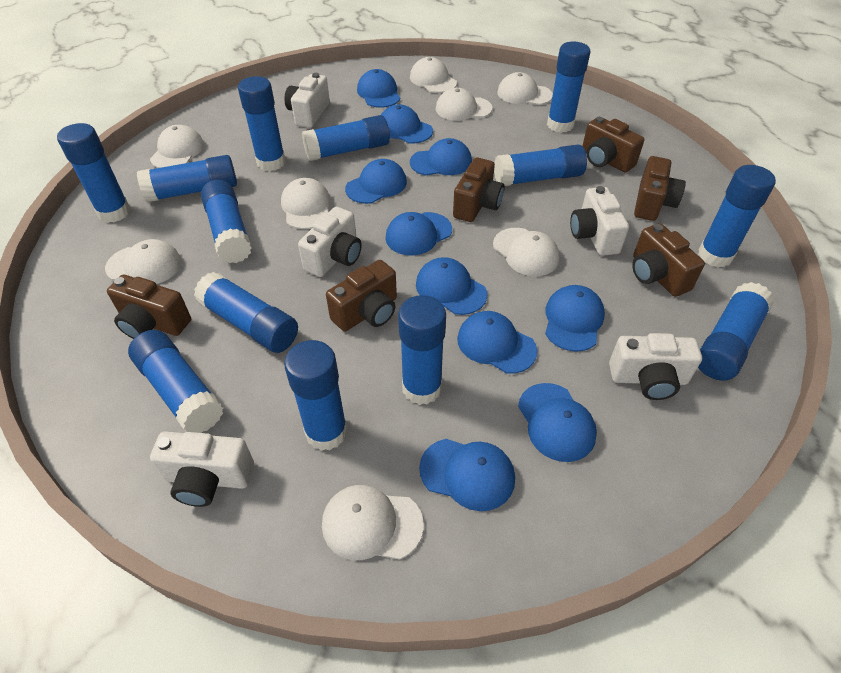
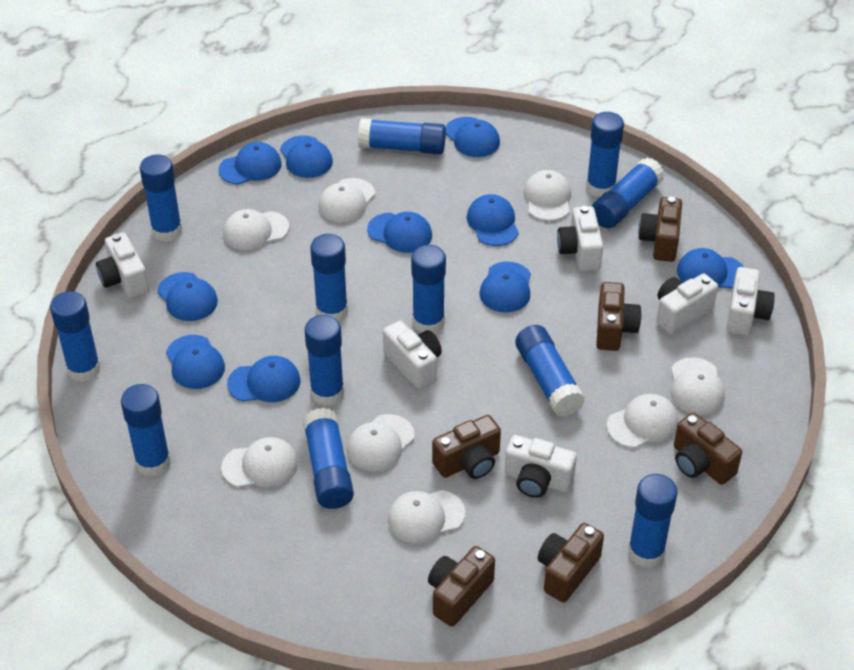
blue glue stick: [57,123,131,223] [128,330,223,433] [137,155,237,202] [194,272,298,353] [201,180,252,263] [238,76,286,171] [284,340,347,451] [302,115,390,161] [398,295,446,405] [494,145,587,186] [547,41,590,133] [698,165,776,267] [698,282,774,381] = 13 -> [50,291,101,382] [121,384,171,477] [140,155,182,242] [303,408,354,509] [305,315,344,406] [310,234,348,321] [358,118,446,154] [411,245,446,333] [515,325,585,416] [586,112,624,197] [592,158,664,228] [628,474,678,568] = 12
white camera: [150,431,254,507] [284,73,330,128] [298,207,362,277] [570,186,629,256] [609,333,702,400] = 5 -> [96,232,149,299] [383,320,442,390] [505,435,577,498] [557,206,603,271] [656,274,718,334] [726,267,775,336] = 6

